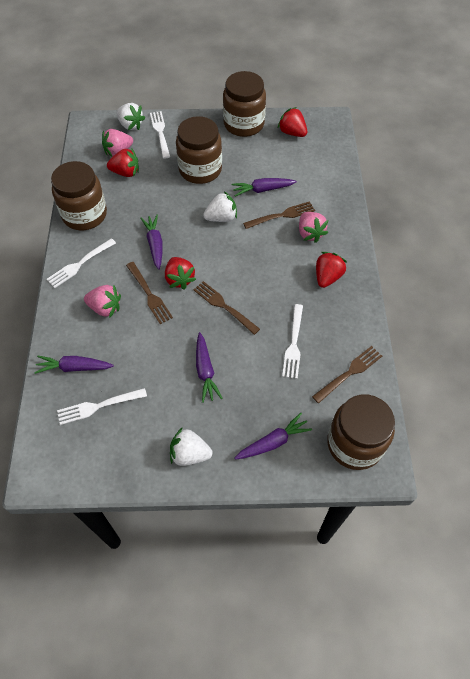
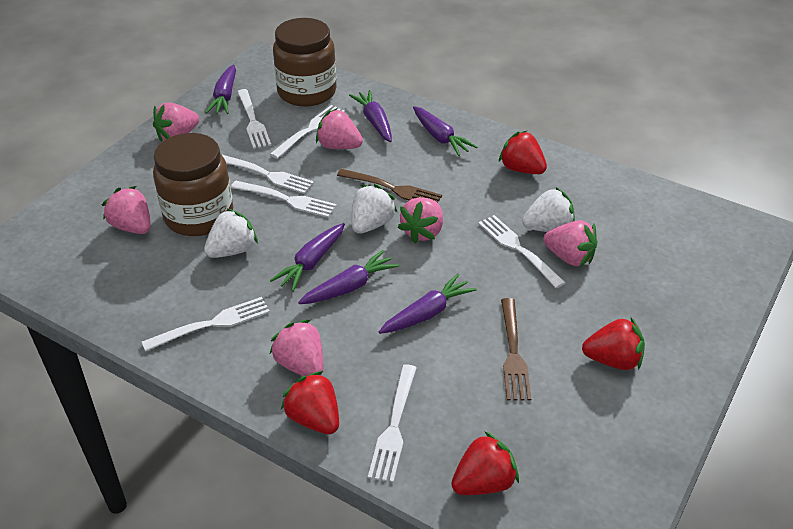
brown fork: [126,262,173,324] [193,281,260,335] [243,201,315,229] [312,346,382,403] = 4 -> [337,169,442,203] [501,298,531,401] = 2
brown jar: [51,161,107,230] [176,116,222,184] [223,71,266,137] [327,394,395,470] = 4 -> [153,133,233,236] [273,18,337,107] = 2
pink strawberry: [84,285,121,318] [102,129,133,157] [299,212,328,243] = 3 -> [102,186,151,234] [153,102,199,142] [270,320,323,376] [316,109,363,149] [398,197,443,243] [543,220,597,267] = 6
purple carrot: [34,356,114,374] [141,215,162,270] [196,332,223,403] [232,178,297,196] [234,413,312,460] = 5 -> [205,64,236,114] [270,223,345,292] [298,250,399,304] [349,90,392,142] [379,274,477,334] [413,106,477,156] = 6
white fork: [47,238,116,288] [57,388,147,425] [150,111,170,159] [282,304,303,379] = 4 -> [142,297,270,352] [222,155,314,194] [231,181,337,218] [237,89,271,149] [270,105,345,159] [368,364,417,483] [478,215,565,288] = 7

